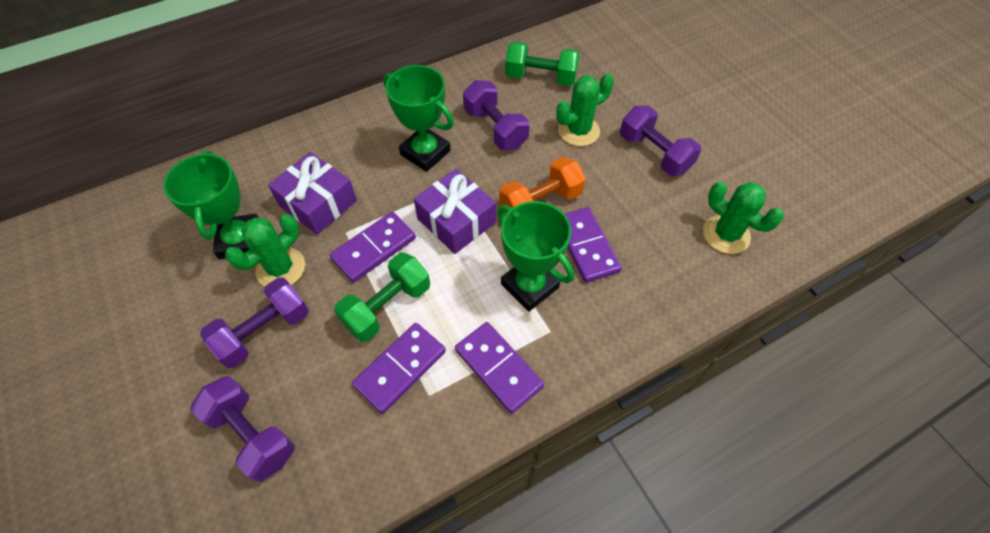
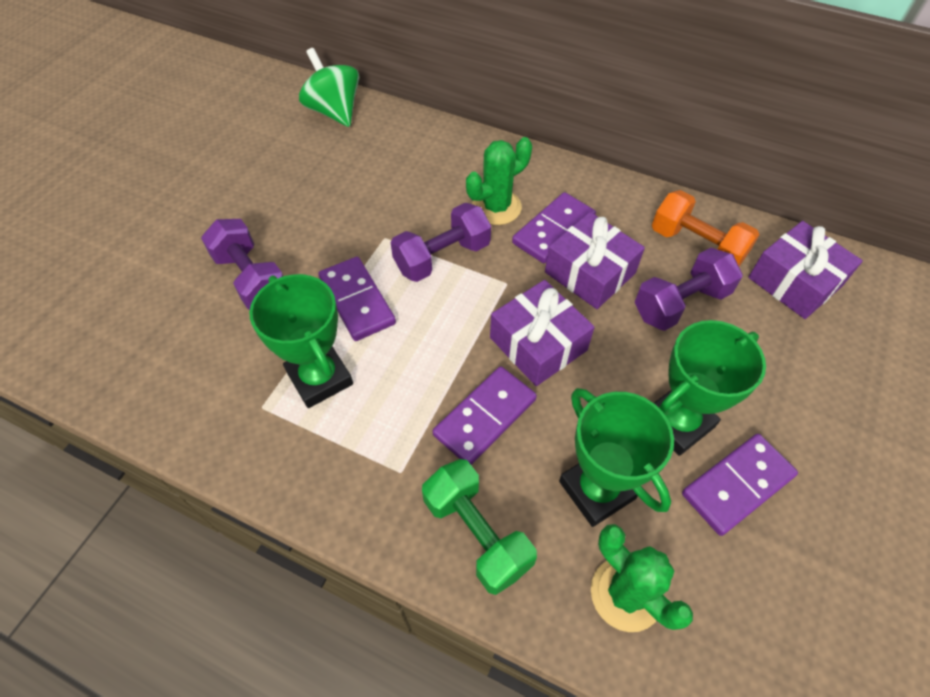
green cactus: [225,214,305,287] [556,74,614,146] [703,182,784,254] = 3 -> [466,137,532,225] [591,524,693,632] = 2
green dumbbell: [334,253,430,342] [505,41,580,86] = 2 -> [422,459,537,595] = 1
green spinning top: none = 0 -> [299,48,359,127] = 1
purple dumbbell: [190,376,295,482] [200,277,309,368] [463,80,530,150] [620,105,701,176] = 4 -> [201,219,283,310] [391,202,491,282] [634,248,743,331] = 3
purple gift: [268,152,357,235] [414,169,496,254] = 2 -> [490,280,595,386] [545,212,645,309] [748,221,863,319] = 3

